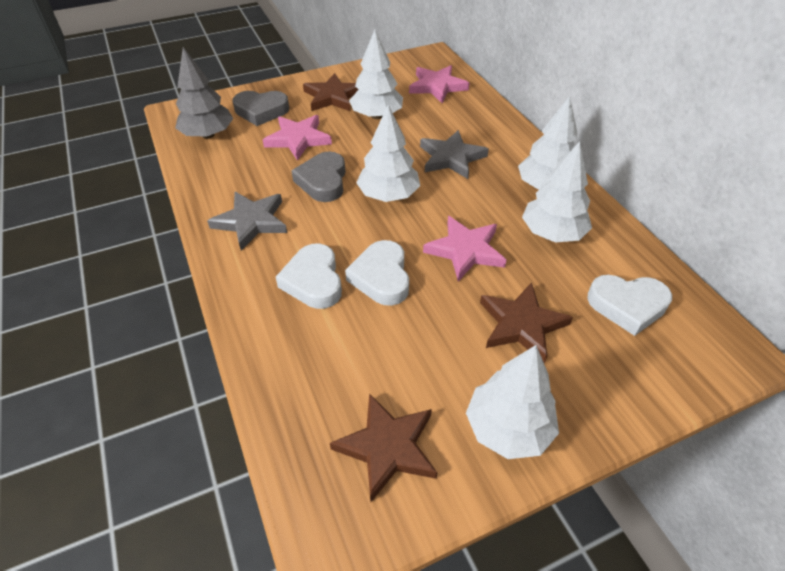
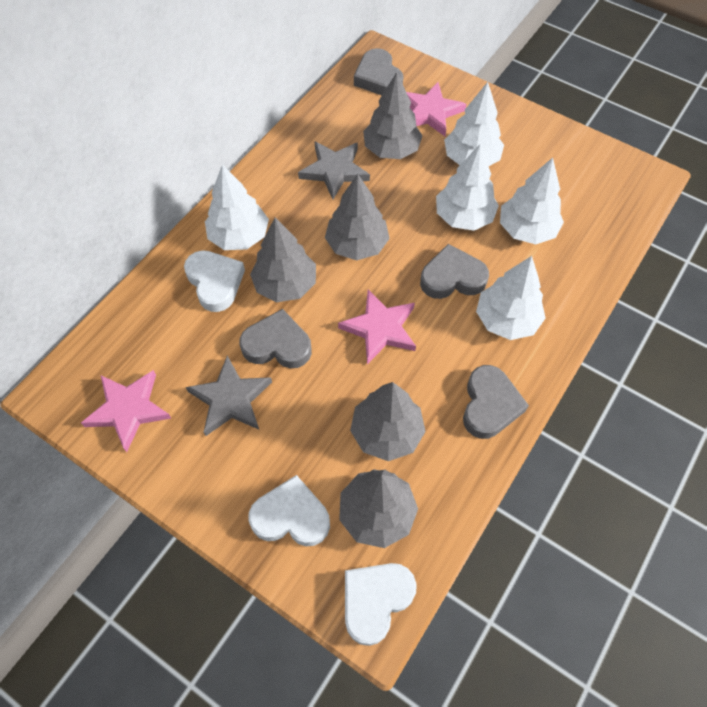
brown star: [303,73,359,111] [330,393,437,502] [480,282,573,363] = 3 -> none = 0
grey heart: [233,91,289,126] [291,151,345,202] = 2 -> [239,309,312,368] [354,48,404,95] [420,244,489,299] [463,365,529,439] = 4
grey tree: [175,47,233,139] = 1 -> [250,217,316,302] [325,174,390,260] [339,469,418,548] [350,382,426,461] [363,72,423,159] = 5

